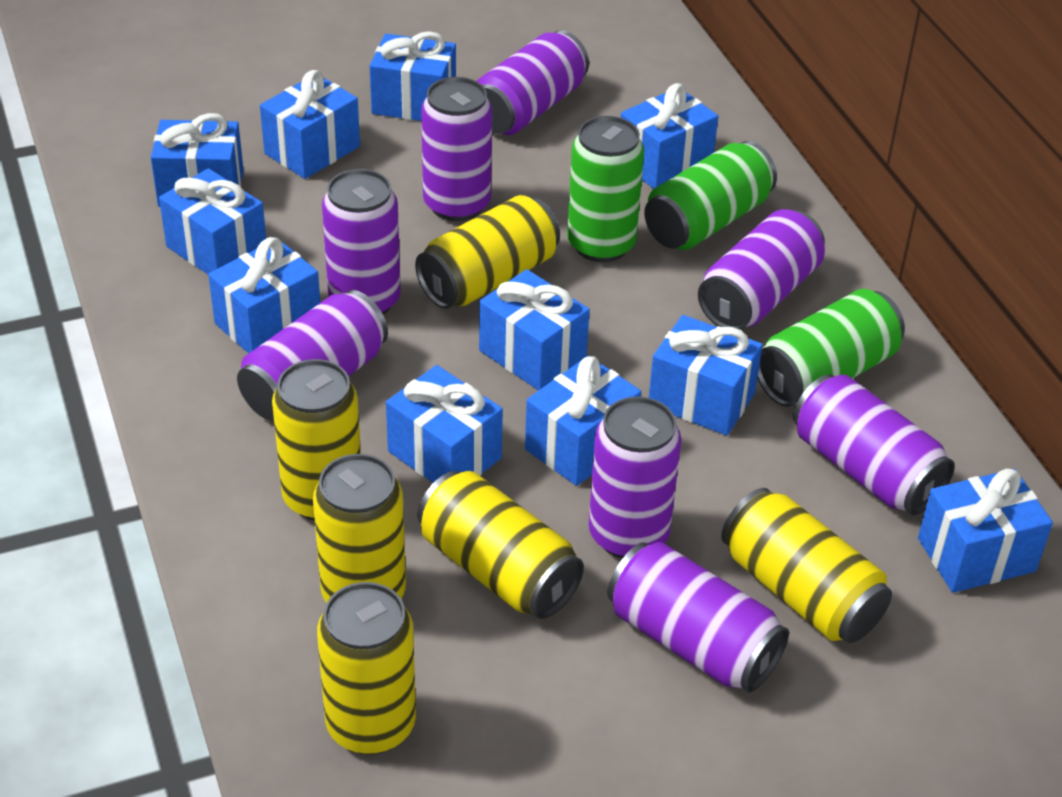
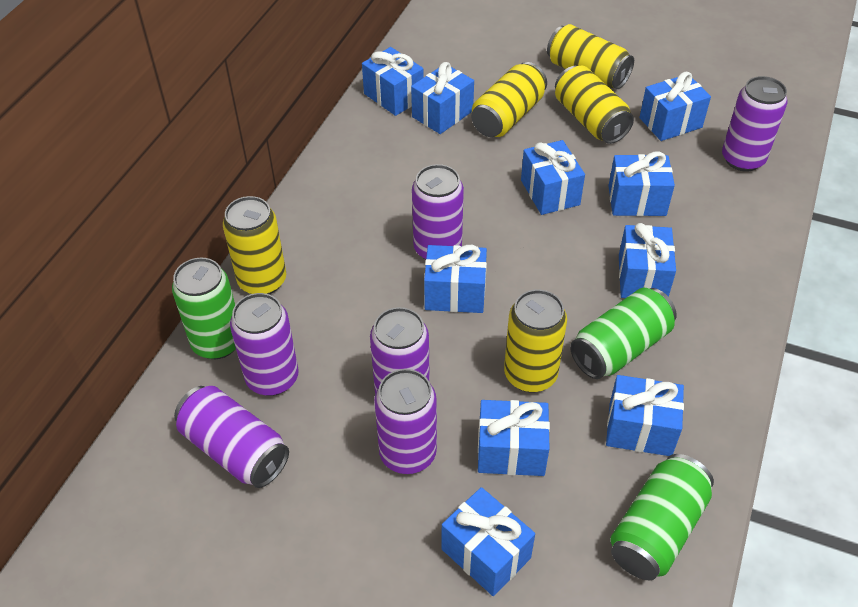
blue gift: [151,113,244,207] [159,168,266,274] [208,237,320,354] [260,70,360,179] [370,31,456,121] [386,365,503,483] [479,269,590,391] [525,356,641,486] [621,83,718,189] [649,315,763,436] [918,469,1053,593] = 11 -> [362,47,424,116] [411,62,474,134] [424,245,487,313] [442,487,535,596] [478,400,550,476] [521,140,585,215] [606,375,684,456] [608,151,675,216] [619,223,676,298] [639,72,711,141] = 10
purple can: [237,290,388,421] [322,169,401,315] [421,77,492,221] [477,30,589,135] [589,396,681,559] [607,542,789,693] [698,209,825,330] [793,374,955,515] = 8 -> [174,386,289,488] [230,293,299,396] [370,307,430,393] [374,369,437,474] [412,164,464,260] [722,76,787,172] = 6
yellow can: [272,359,361,521] [313,454,406,603] [317,582,416,755] [415,195,560,309] [417,471,584,619] [721,488,892,643] = 6 -> [223,196,286,294] [471,62,547,137] [504,289,567,393] [547,24,634,89] [555,66,634,144] = 5

